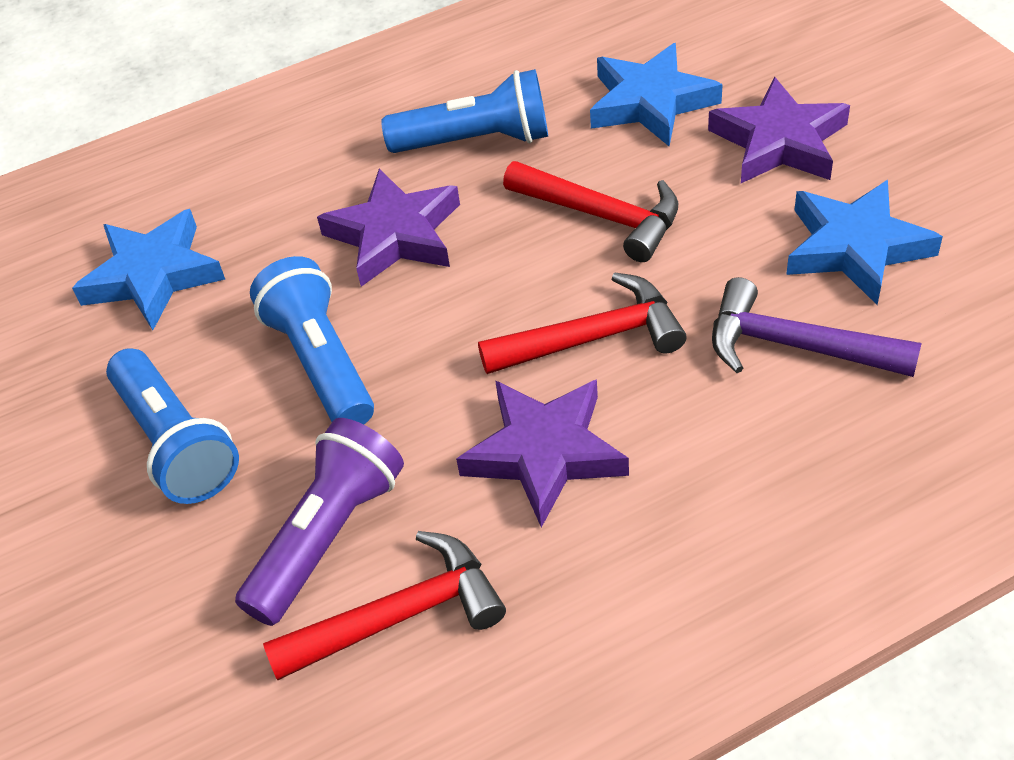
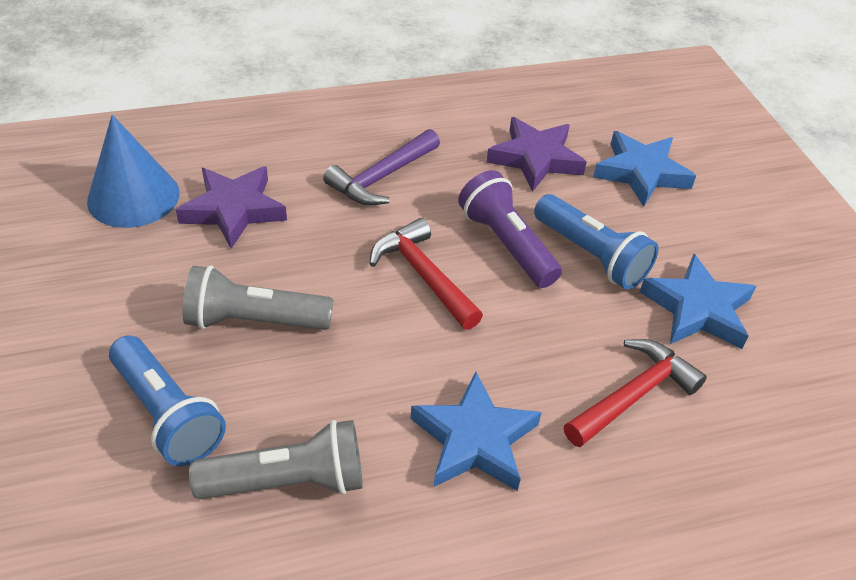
blue cone: none = 0 -> [87,115,180,228] = 1
blue flashlight: [106,348,239,504] [250,256,374,425] [381,69,548,153] = 3 -> [109,335,226,466] [534,194,659,290] = 2
grey flashlight: none = 0 -> [183,265,333,330] [189,420,363,499] = 2
purple star: [317,169,460,287] [456,379,629,528] [708,77,850,183] = 3 -> [176,166,287,249] [487,117,587,192] = 2
red hammer: [263,531,506,680] [478,272,687,374] [503,161,678,262] = 3 -> [370,218,483,330] [564,339,707,447] = 2

